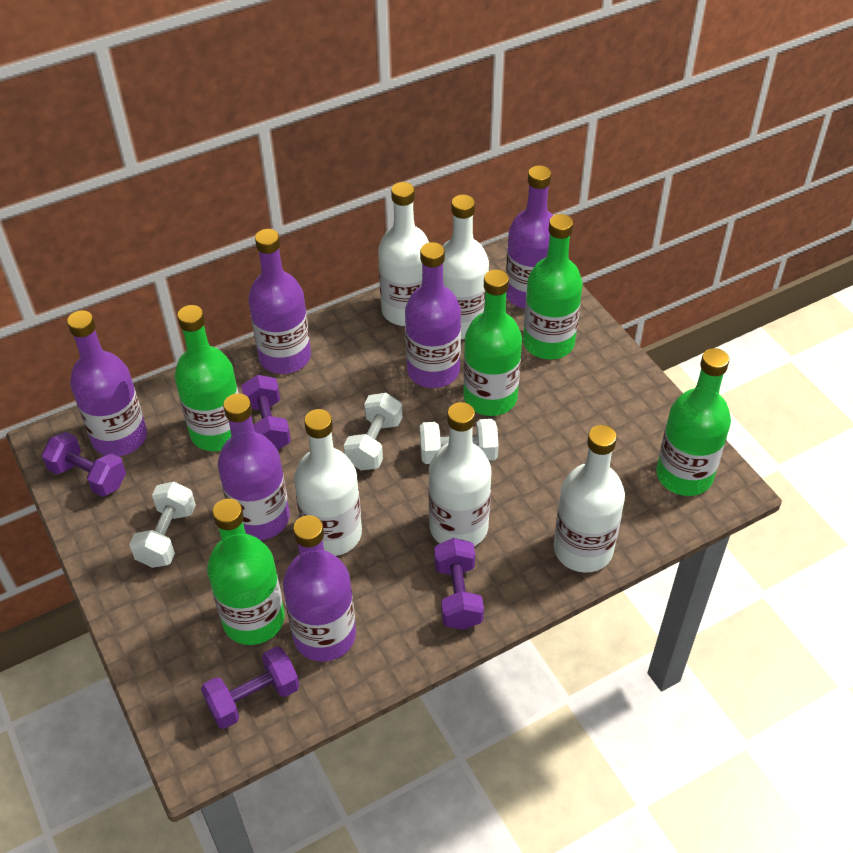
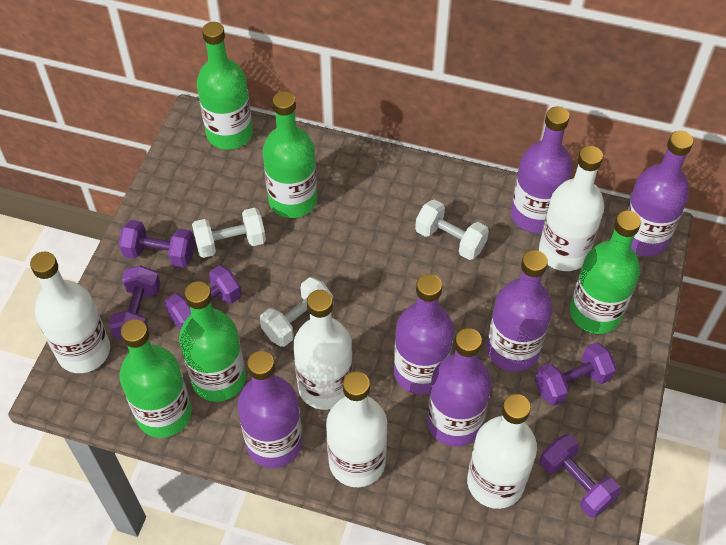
purple dumbbell: [42,432,126,497] [201,647,299,729] [241,375,291,450] [434,538,484,630] = 4 -> [109,265,161,340] [118,220,195,268] [165,265,242,329] [535,342,617,406] [540,434,621,518] = 5

